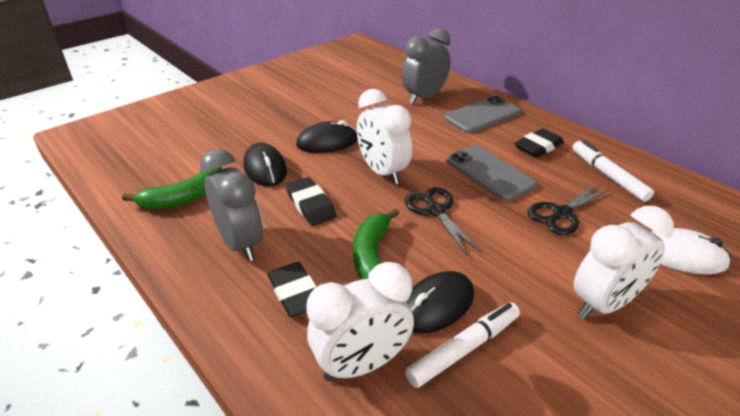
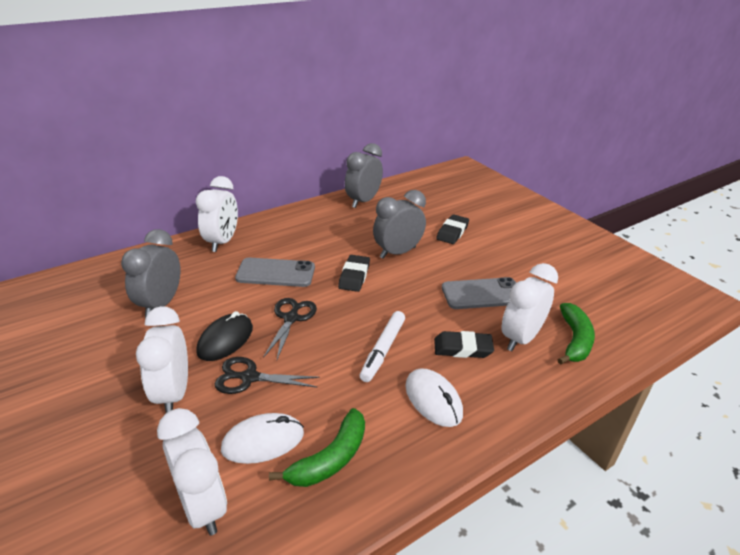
black mouse: [243,143,287,187] [296,120,358,153] [406,271,474,333] = 3 -> [196,311,253,361] = 1
grey clock: [200,149,263,261] [402,28,451,104] = 2 -> [121,229,180,318] [345,143,383,208] [373,190,426,259] = 3
white clock: [306,262,414,381] [357,89,412,185] [574,206,674,319] = 3 -> [136,306,188,413] [157,408,227,536] [196,176,238,252] [502,263,558,351] = 4
white marker: [405,302,520,388] [572,140,654,202] = 2 -> [360,311,405,382] = 1
white mouse: [651,228,731,274] = 1 -> [221,413,304,464] [405,368,463,427] = 2

